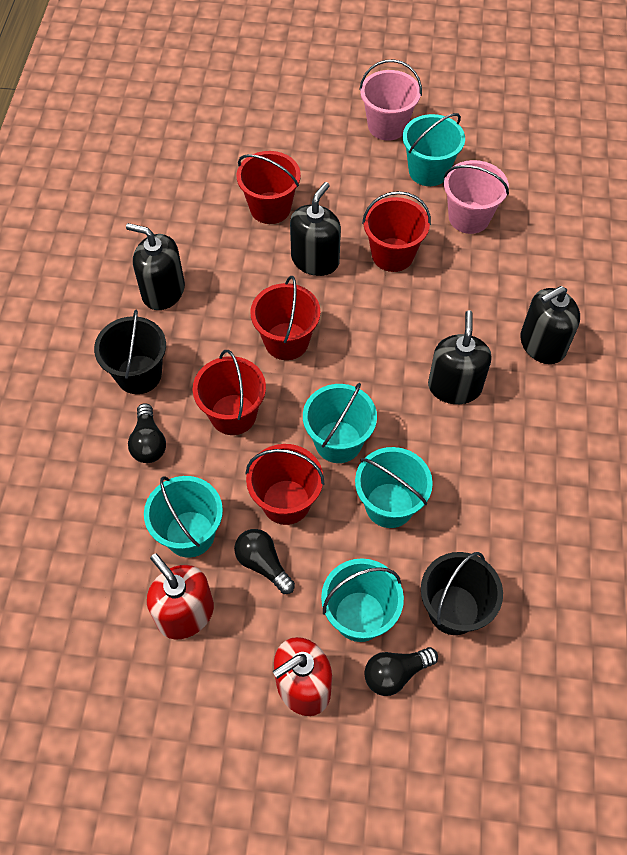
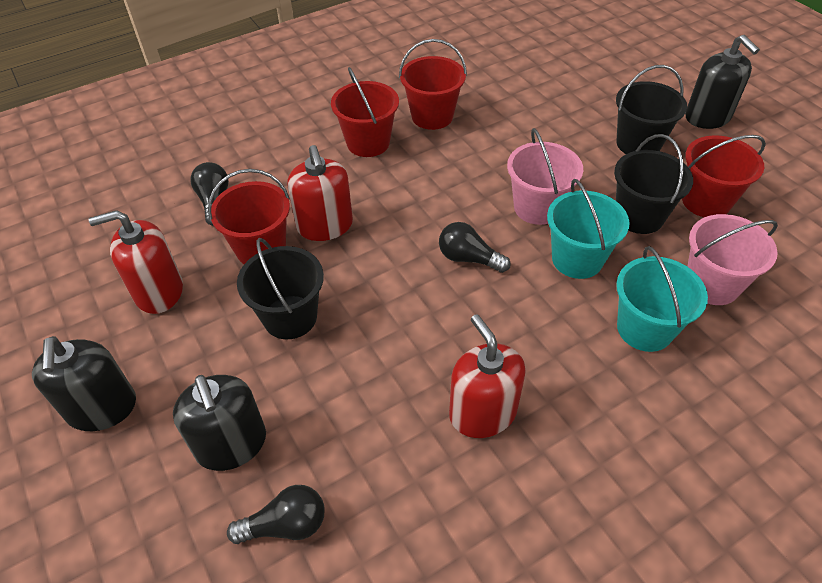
black bucket: [94,309,166,394] [421,552,503,635] = 2 -> [237,238,324,339] [614,134,693,234] [616,65,687,154] = 3
black soap dispenser: [126,223,185,310] [290,182,341,276] [428,310,492,404] [520,286,580,364] = 4 -> [32,336,136,431] [173,375,266,471] [685,35,760,129] = 3
red bucket: [193,350,266,435] [236,151,301,224] [245,444,324,525] [250,276,321,360] [362,191,431,272] = 5 -> [208,169,290,264] [331,67,399,157] [399,39,467,130] [682,135,766,217] = 4
red soap dispenser: [147,553,214,639] [273,637,332,716] = 2 -> [89,210,183,314] [287,145,353,241] [449,314,526,438] = 3
turquoise bucket: [144,476,223,558] [303,383,377,463] [321,558,404,642] [355,447,433,528] [403,113,465,186] = 5 -> [547,179,630,279] [616,246,708,352] = 2

